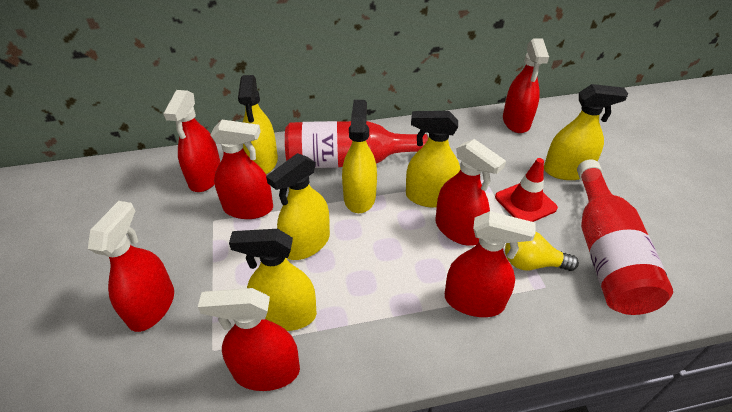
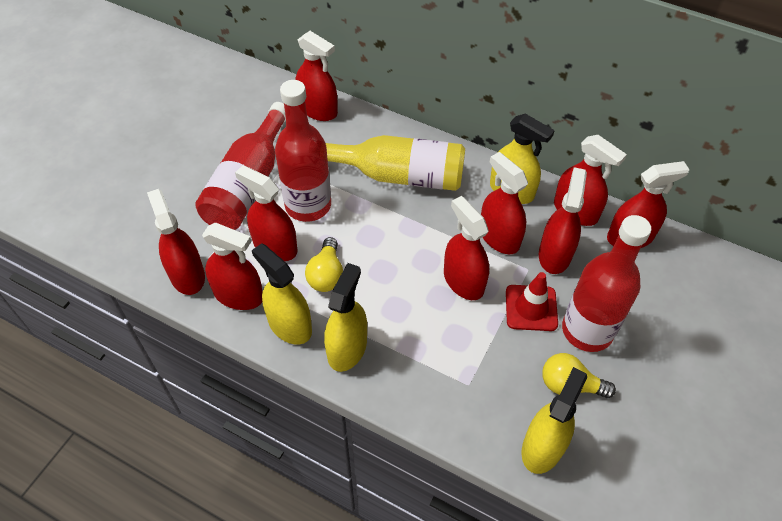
red bottle: [285,121,429,168] [577,160,673,315] = 2 -> [195,102,286,230] [275,80,331,222] [562,215,651,352] = 3
red spray bottle: [88,201,174,332] [163,90,220,192] [198,288,300,391] [210,120,273,219] [435,139,506,246] [445,211,535,317] [503,38,549,133] = 7 -> [147,189,205,295] [202,222,263,310] [235,165,298,261] [295,31,338,121] [444,196,489,300] [481,152,528,254] [539,167,587,274] [554,135,627,226] [607,161,690,248] = 9
yellow bottle: none = 0 -> [326,135,465,191] = 1
yellow light bulb: [505,231,579,271] = 1 -> [305,237,343,292] [542,353,616,398] = 2
yellow spray bottle: [229,229,317,331] [238,75,278,174] [266,153,330,260] [342,100,377,213] [406,111,460,208] [544,84,628,180] = 6 -> [252,243,312,344] [324,263,367,372] [490,114,555,204] [521,367,587,474] = 4

